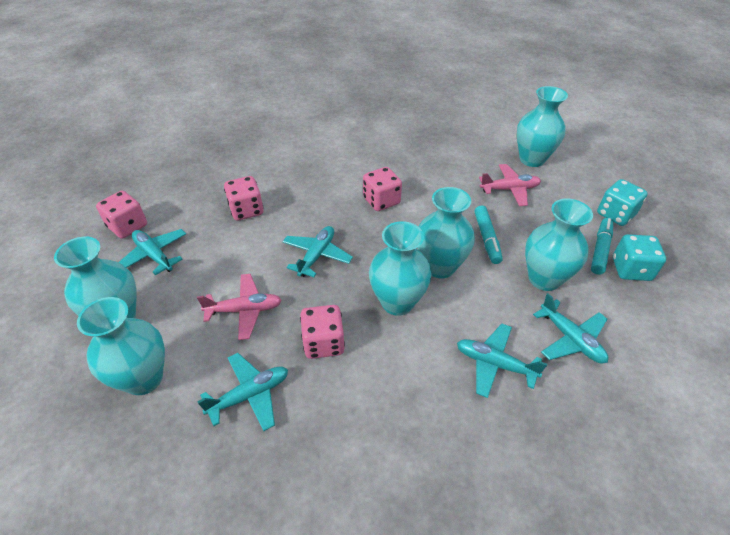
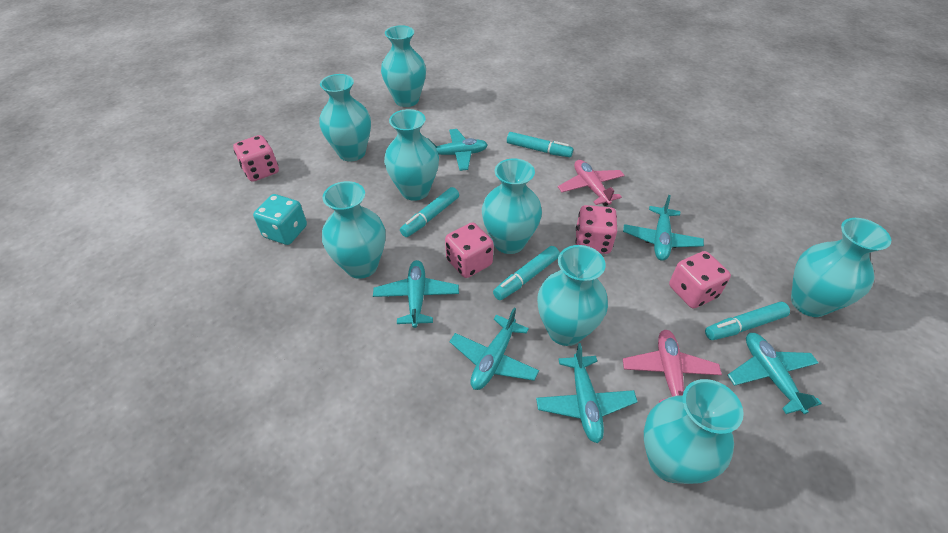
turquoise dice: [597,179,648,226] [613,234,666,281] = 2 -> [253,194,307,245] = 1
turquoise marker: [474,205,503,264] [591,218,613,275] = 2 -> [400,187,459,237] [493,246,560,300] [507,132,573,157] [705,302,790,340] = 4
turquoise plane: [118,229,186,275] [197,353,288,431] [282,226,353,277] [457,324,547,398] [533,293,608,364] = 5 -> [373,260,459,328] [427,129,488,171] [449,307,539,390] [536,343,638,443] [623,195,704,261] [728,333,822,414] = 6
turquoise vase: [54,237,137,318] [77,297,165,395] [369,221,431,316] [418,187,475,278] [517,86,568,167] [525,199,593,291] = 6 -> [319,74,371,161] [322,181,386,279] [381,25,426,107] [384,109,439,201] [482,158,542,254] [537,245,608,346] [644,379,744,484] [791,218,891,317] = 8

